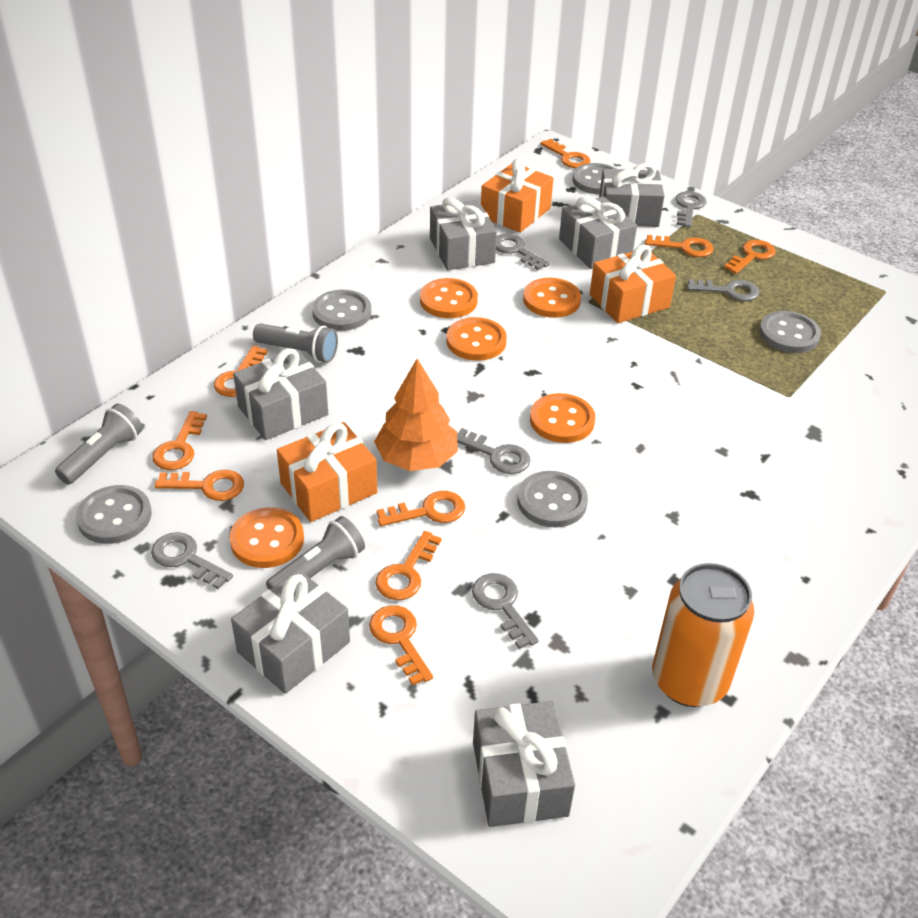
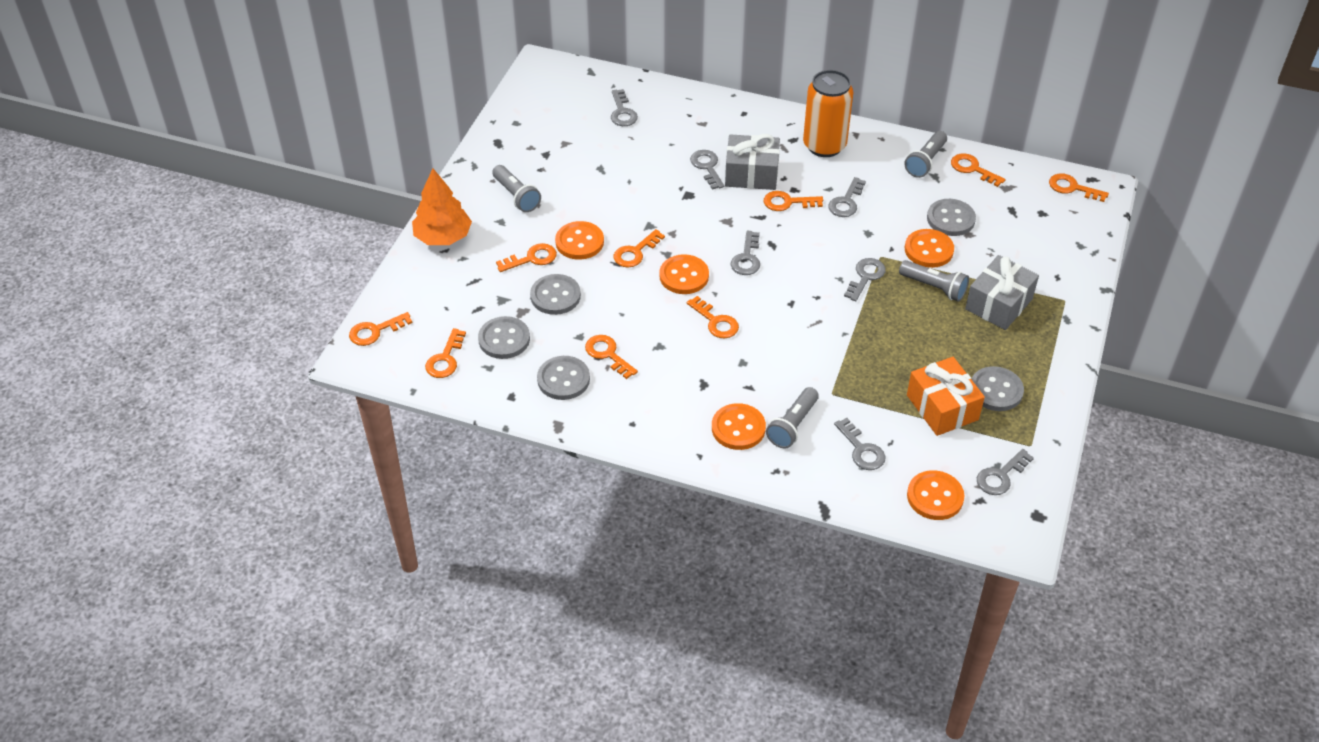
grey flashlight: [55,404,143,484] [253,324,338,363] [266,516,365,590] = 3 -> [492,165,541,212] [766,387,819,448] [899,260,969,302] [904,131,947,178] = 4
grey gift: [231,569,350,694] [233,348,328,440] [430,197,497,270] [473,701,575,827] [559,196,637,269] [599,163,664,227] = 6 -> [725,134,780,190] [965,255,1039,330] = 2
grey key: [151,532,233,589] [457,428,530,474] [472,573,539,649] [496,234,550,270] [675,191,707,227] [687,279,759,301] = 6 -> [611,89,638,126] [690,150,724,190] [731,231,760,275] [828,177,866,217] [834,418,885,470] [844,258,886,301] [977,449,1034,495] = 7
orange gift: [277,422,377,522] [481,158,554,233] [590,245,676,323] = 3 -> [907,357,985,436] = 1

